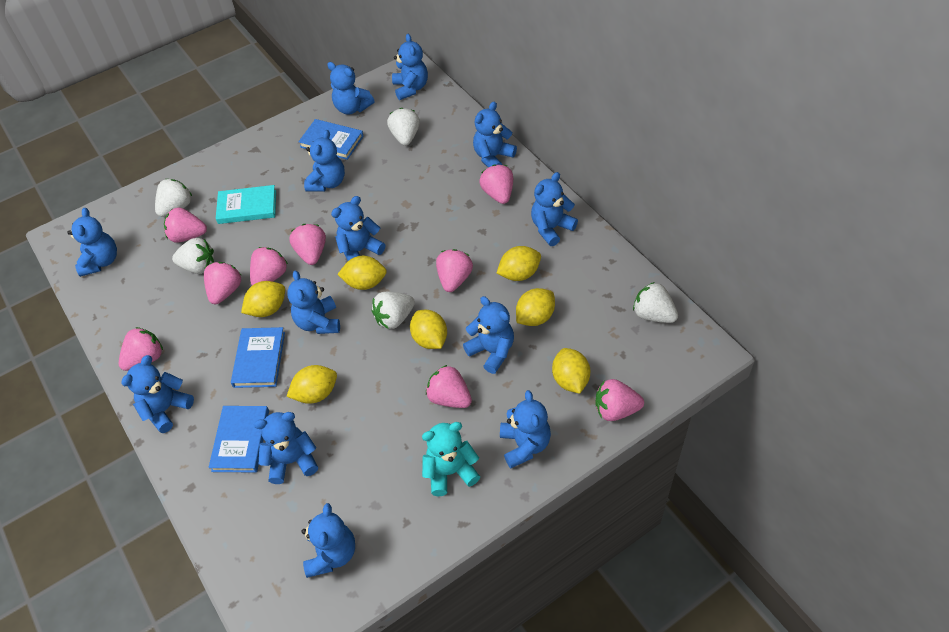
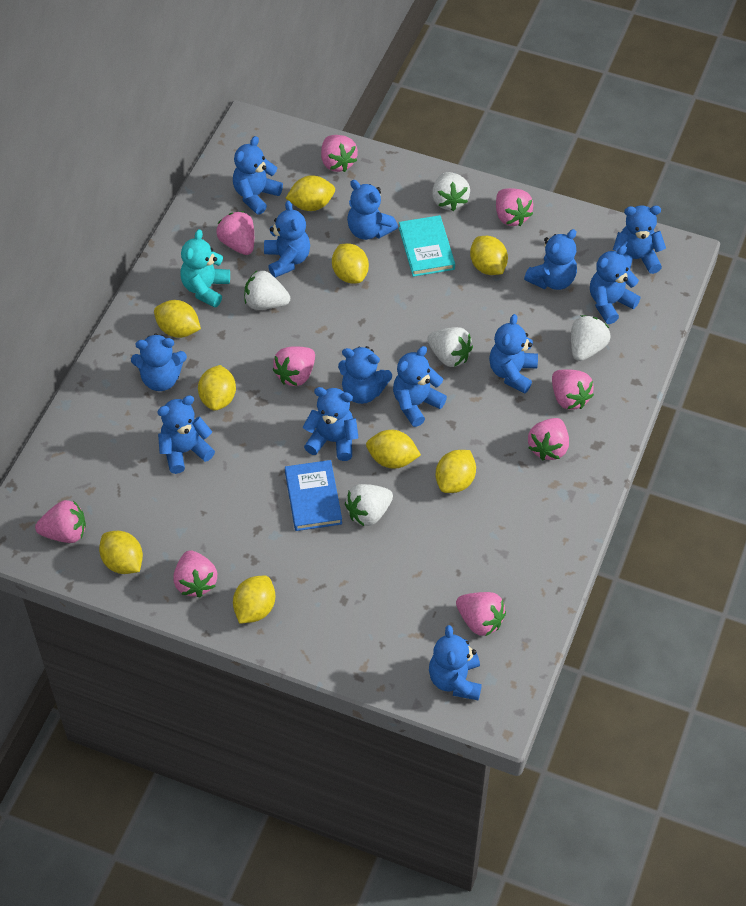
blue book: [209,406,269,472] [231,327,285,388] [298,119,363,160] = 3 -> [285,460,342,531] = 1
yellow lemon: [241,281,285,317] [286,365,337,404] [337,256,387,290] [410,310,447,349] [497,246,541,281] [516,288,555,326] [552,348,590,394] = 7 -> [99,531,143,574] [154,300,201,338] [198,365,236,411] [233,575,275,624] [286,175,335,211] [332,244,369,284] [366,430,421,469] [436,450,476,493] [470,236,508,275] = 9

